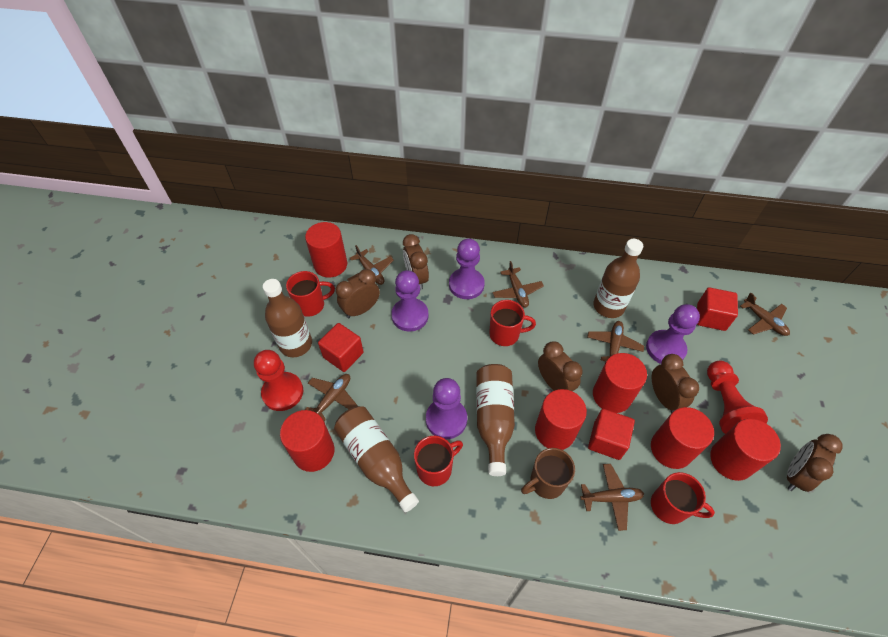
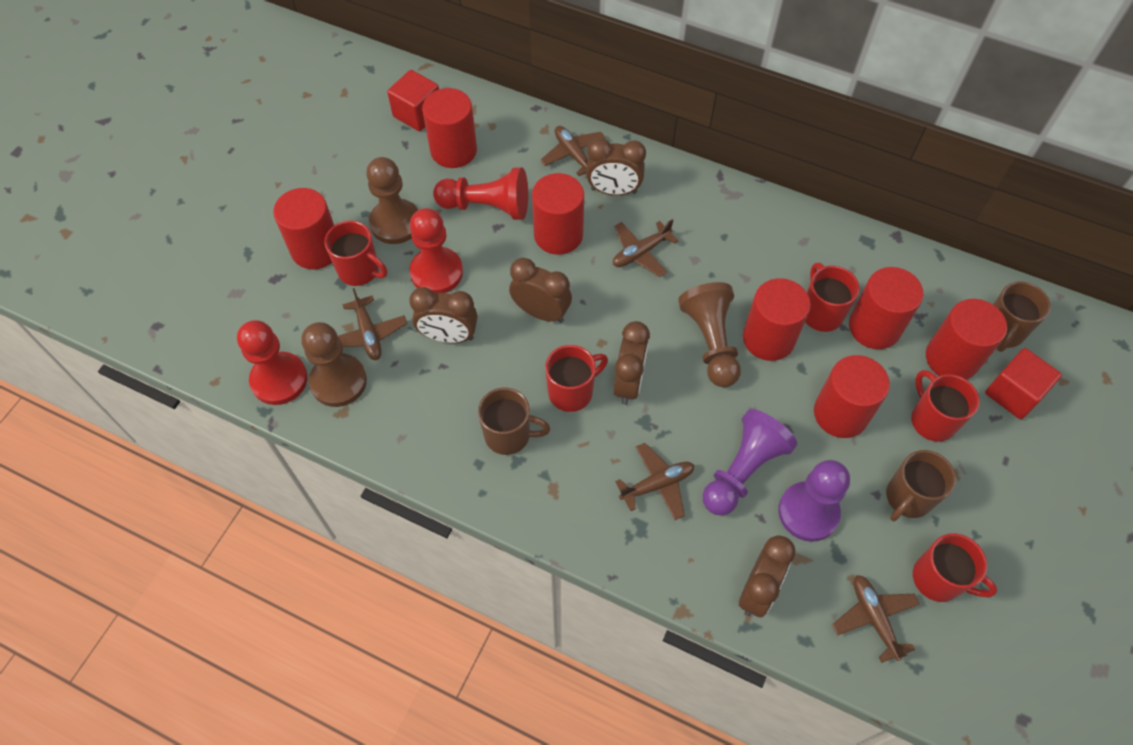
brown bottle: [263,279,312,357] [334,406,419,512] [476,364,515,476] [594,239,643,318] = 4 -> none = 0
brown mug: [521,448,575,499] = 1 -> [478,388,551,455] [886,450,956,521] [993,281,1051,352] = 3
brown pawn: none = 0 -> [301,322,367,407] [366,157,418,244] [678,282,741,388] = 3
brown plane: [305,374,358,421] [347,245,394,285] [492,261,544,308] [580,464,644,531] [587,321,644,361] [740,292,790,336] = 6 -> [338,288,407,360] [540,126,605,176] [613,219,678,277] [615,443,694,520] [832,575,920,663] = 5
purple pawn: [391,270,429,332] [426,378,467,439] [449,238,485,299] [646,304,700,364] = 4 -> [703,409,797,516] [778,460,850,542] = 2
red cube: [318,323,364,372] [588,409,635,460] [697,287,738,331] = 3 -> [387,70,439,131] [985,348,1062,419] = 2
red cylinder: [280,410,334,472] [305,222,347,278] [535,389,587,450] [593,353,647,413] [651,407,714,469] [710,419,781,481] = 6 -> [273,188,334,269] [422,88,477,168] [532,173,584,255] [743,278,811,361] [814,355,890,438] [849,267,923,349] [926,299,1007,380] = 7
red mug: [286,271,335,317] [414,436,463,486] [489,300,536,346] [651,472,715,524] = 4 -> [324,221,387,286] [545,345,608,412] [805,263,860,332] [911,370,979,442] [913,533,997,602] = 5
red pawn: [254,350,303,411] [707,361,768,434] = 2 -> [237,320,308,405] [409,208,463,293] [433,167,528,220] = 3

